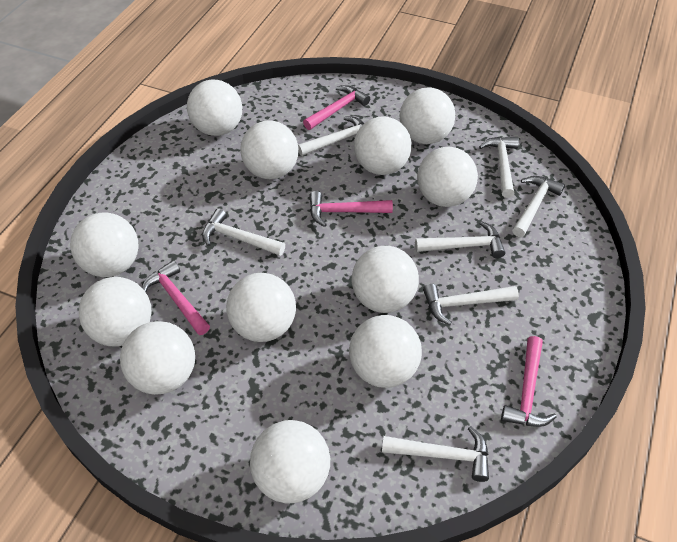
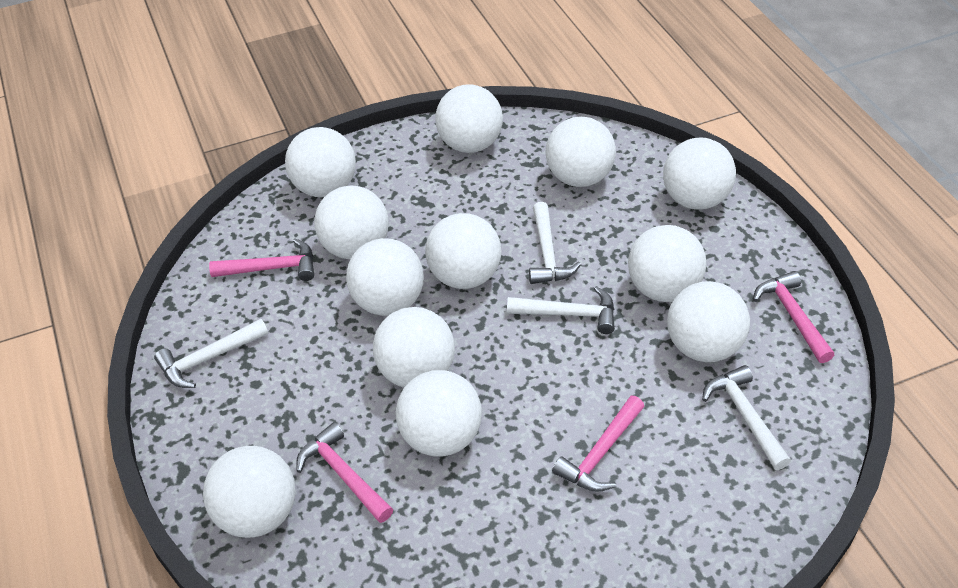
white hammer: [202,209,285,256] [298,116,364,156] [382,426,489,482] [415,221,505,258] [423,284,519,325] [479,137,519,198] [512,176,565,237] = 7 -> [154,319,268,388] [507,286,615,334] [529,202,581,284] [702,365,791,470] = 4

